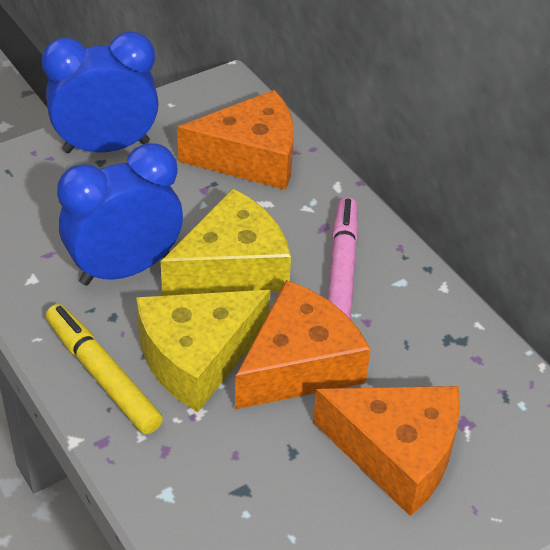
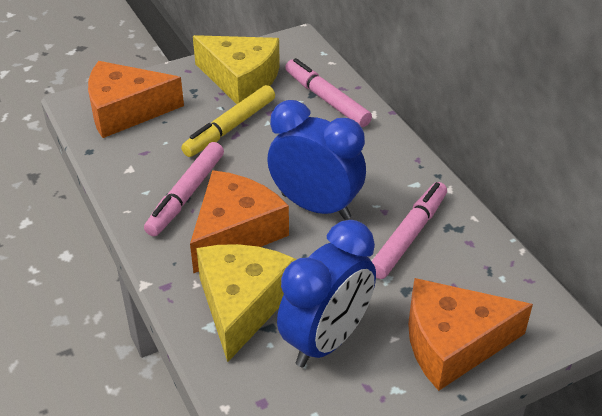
pink marker: [328,197,358,320] = 1 -> [144,142,224,236] [285,58,372,127] [372,182,447,279] = 3

